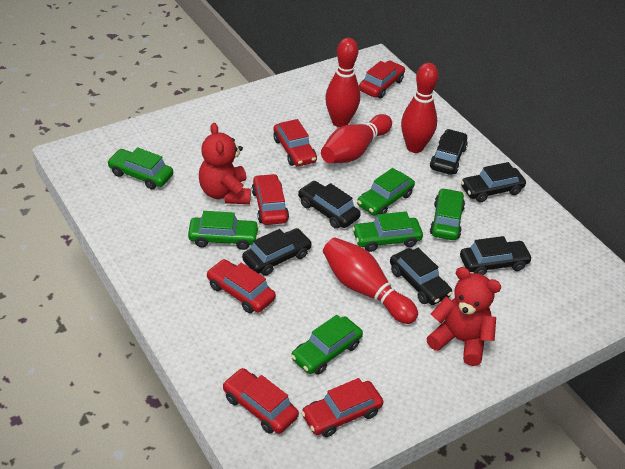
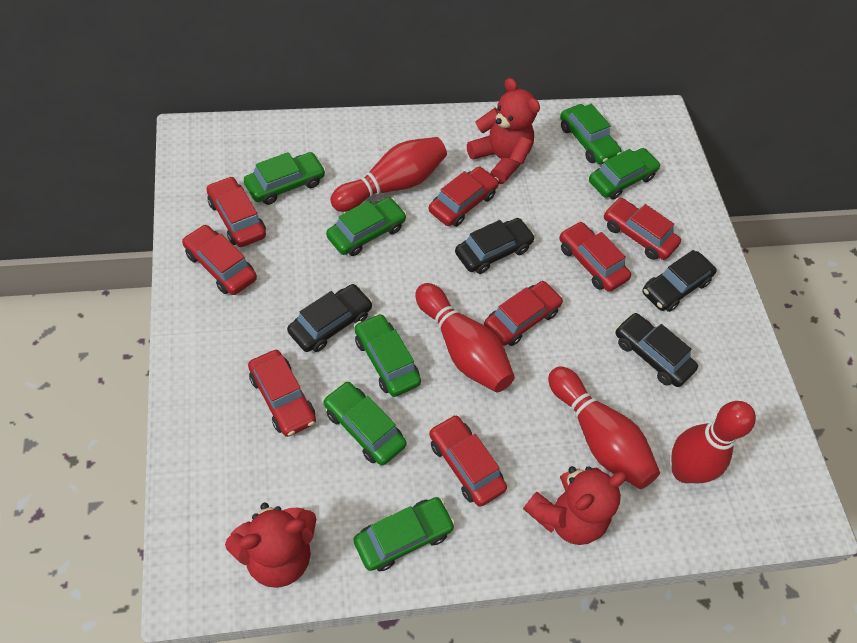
black car: [242,228,312,276] [298,181,361,229] [390,248,452,305] [430,129,468,175] [460,236,533,275] [461,162,526,203] = 6 -> [287,284,373,352] [455,218,535,274] [615,313,698,387] [642,250,717,312] = 4
green car: [107,147,173,189] [188,211,259,250] [291,315,363,375] [352,211,423,252] [357,168,415,216] [430,188,465,240] = 6 -> [244,152,326,205] [323,381,407,466] [326,197,407,256] [354,313,421,397] [354,497,455,571] [560,104,622,164] [589,148,661,200] = 7
red car: [206,259,276,313] [223,368,299,434] [252,174,289,225] [273,119,317,167] [301,378,383,437] [359,61,405,98] = 6 -> [182,225,257,295] [207,176,266,247] [248,350,316,437] [429,166,499,227] [429,415,507,507] [484,281,563,346] [559,221,631,292] [604,198,681,260] = 8
red teddy bear: [199,123,251,204] [426,267,501,366] = 2 -> [225,502,316,588] [467,78,540,184] [523,466,627,545] = 3

